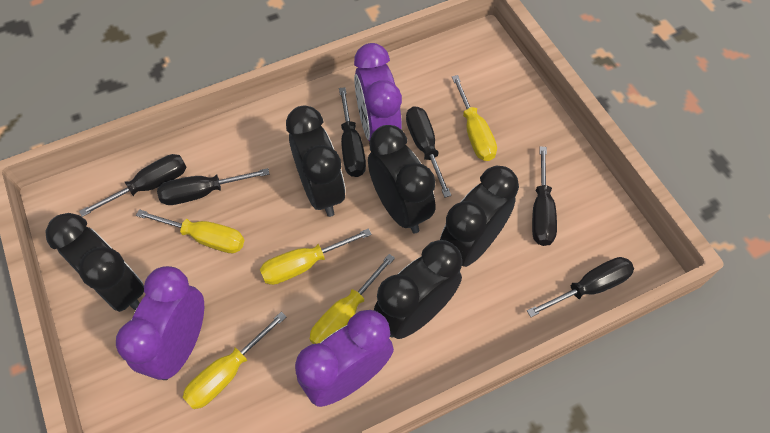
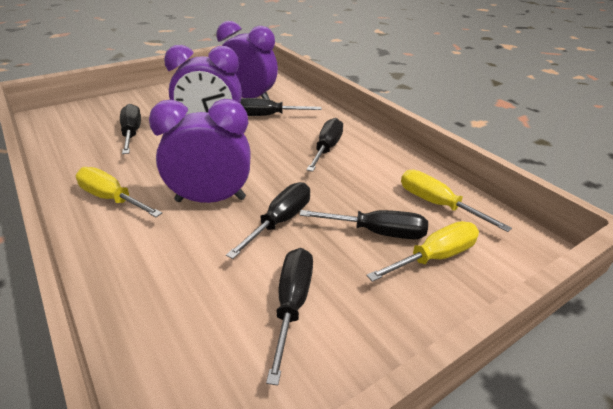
black clock: [46,213,144,312] [286,105,346,217] [368,125,436,233] [374,240,462,339] [440,166,519,267] = 5 -> none = 0
yellow screwdriver: [136,209,244,253] [183,312,286,409] [260,228,372,285] [310,254,395,344] [452,75,497,161] = 5 -> [75,167,162,217] [367,221,479,282] [401,170,512,232] = 3

